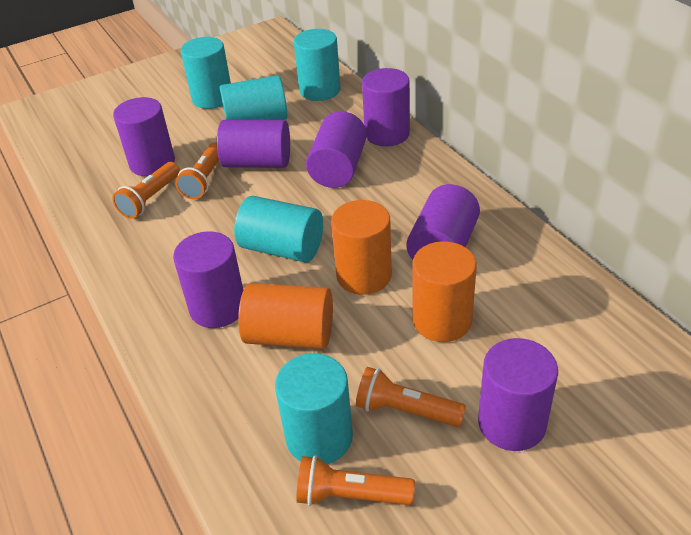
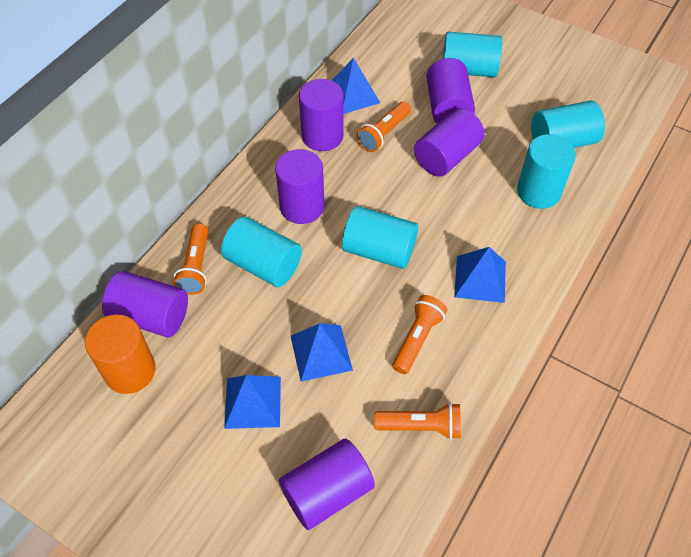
blue pyramid: none = 0 -> [224,375,281,429] [291,323,353,382] [332,58,380,114] [454,247,506,303] = 4
orange cylinder: [238,283,333,349] [331,200,392,295] [412,241,477,342] = 3 -> [85,315,156,394] = 1
purple cylinder: [113,97,175,176] [173,231,243,328] [217,120,290,168] [306,111,367,188] [362,68,410,146] [406,184,480,260] [478,338,558,451] = 7 -> [102,271,188,337] [275,149,325,224] [279,439,375,530] [299,79,344,151] [414,108,484,177] [426,58,475,123] = 6

